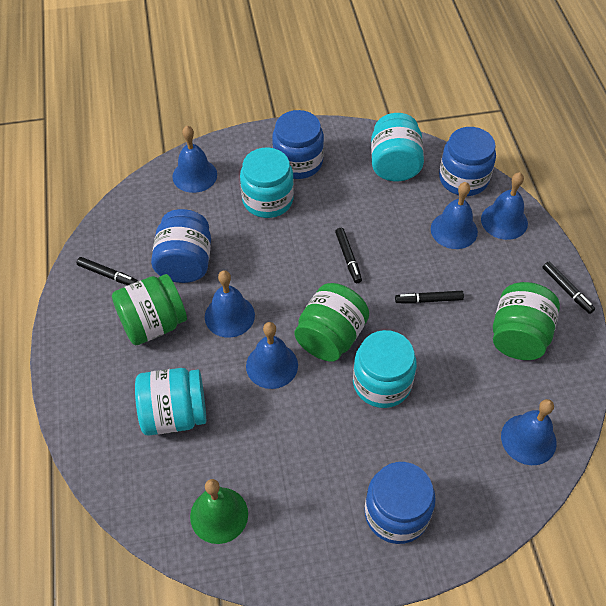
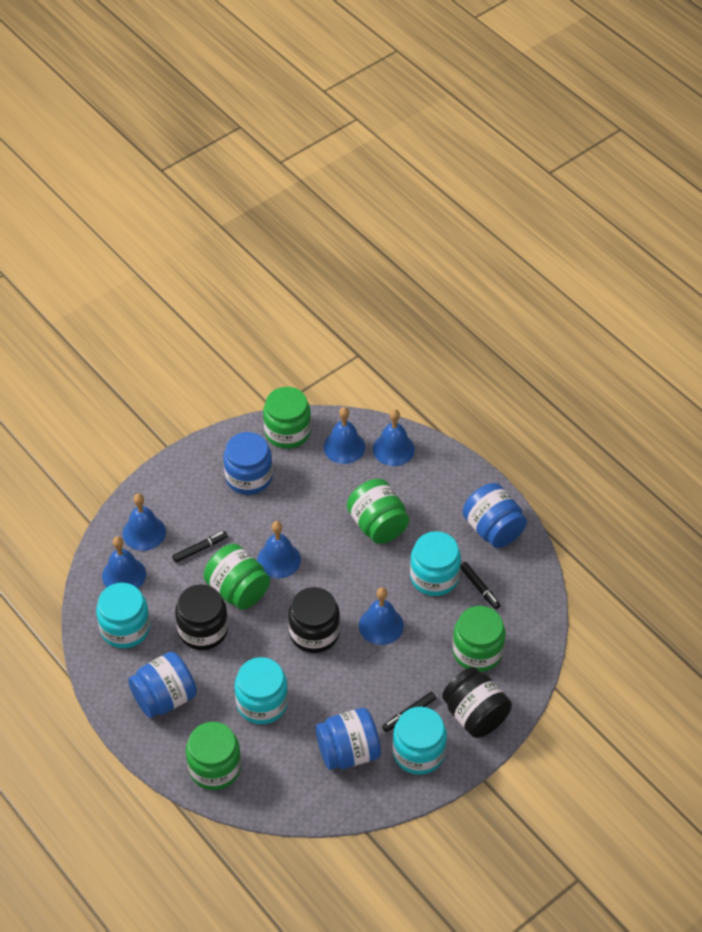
black jar: none = 0 -> [175,584,228,650] [288,587,340,653] [442,667,512,738] = 3
black marker: [77,257,138,285] [335,228,362,283] [395,291,464,304] [542,262,595,314] = 4 -> [172,531,228,563] [382,692,436,732] [461,562,501,609] = 3
green bell: [190,479,248,544] = 1 -> none = 0
green jar: [112,274,187,345] [295,283,369,362] [493,282,560,360] = 3 -> [186,722,241,790] [204,544,270,610] [263,387,311,449] [347,479,409,544] [452,606,506,672] = 5

